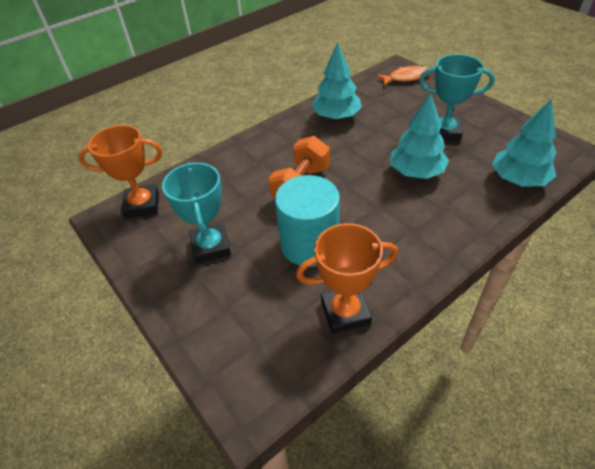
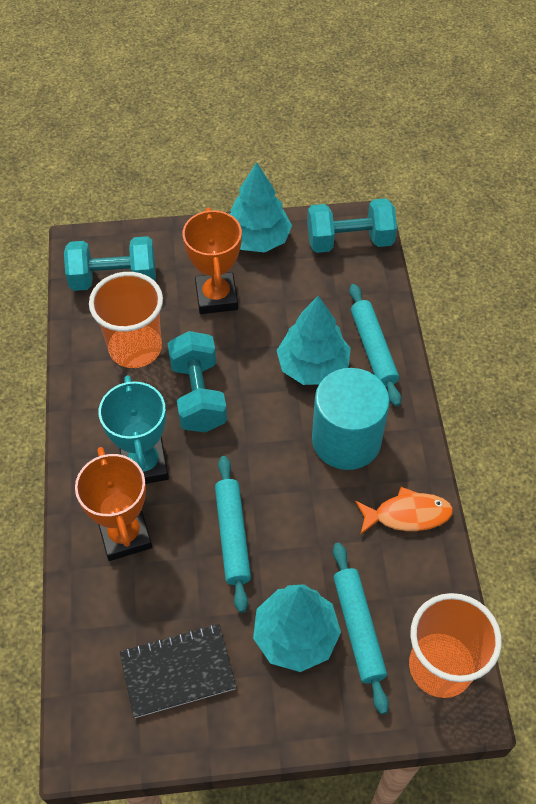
black notebook: none = 0 -> [120,624,237,718] = 1
orange cup: none = 0 -> [89,272,163,368] [409,593,502,698] = 2
orange dumbbell: [268,136,330,199] = 1 -> none = 0
turquoise dumbbell: none = 0 -> [64,236,156,291] [168,331,227,432] [307,198,397,253] = 3
turquoise rolling pin: none = 0 -> [215,456,251,613] [333,543,389,714] [349,284,401,407] = 3
turquoise trophy: [162,163,231,264] [419,54,495,141] = 2 -> [99,375,169,484] = 1

